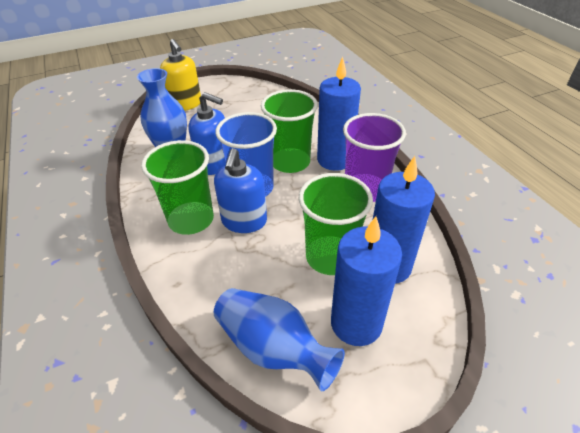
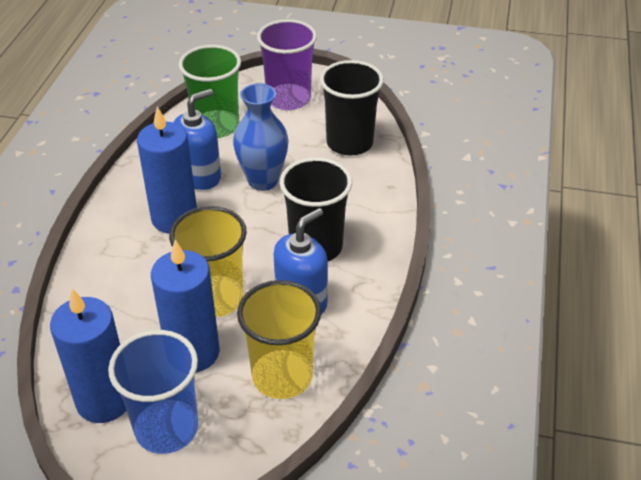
black cup: none = 0 -> [280,158,352,261] [320,60,384,156] = 2
blue vase: [137,68,187,147] [214,288,345,391] = 2 -> [233,83,288,191] = 1
green cup: [141,140,214,235] [261,89,318,173] [299,173,373,275] = 3 -> [179,45,241,138] = 1
yellow cup: none = 0 -> [169,206,247,317] [237,280,321,399] = 2
yellow soap dispenser: [160,39,201,111] = 1 -> none = 0

